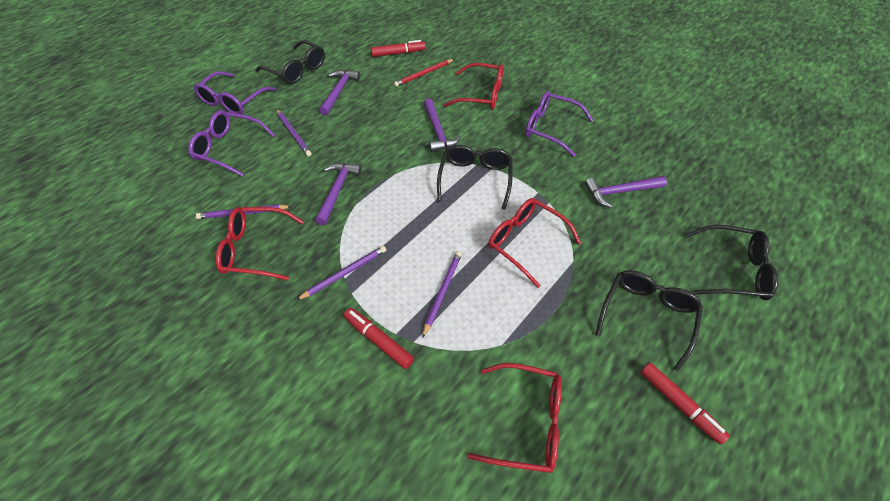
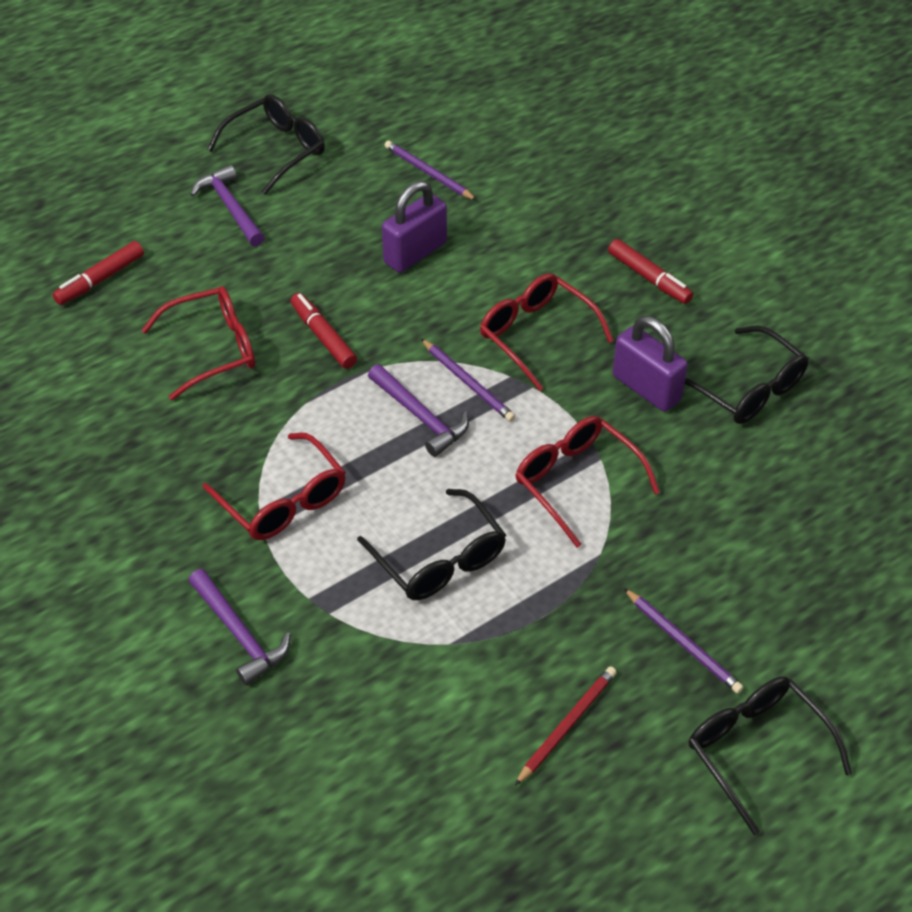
purple glasses: [188,110,275,176] [194,71,276,114] [525,91,593,157] = 3 -> none = 0
purple hammer: [315,163,362,225] [319,70,360,115] [424,99,461,152] [585,176,667,208] = 4 -> [188,569,290,685] [190,165,265,247] [368,364,469,457] = 3
purple padlock: none = 0 -> [382,181,447,273] [613,316,688,412] = 2
purple pencil: [196,204,292,219] [276,109,312,156] [297,246,386,300] [422,251,462,338] = 4 -> [384,140,477,200] [421,339,516,422] [624,588,744,694] = 3

